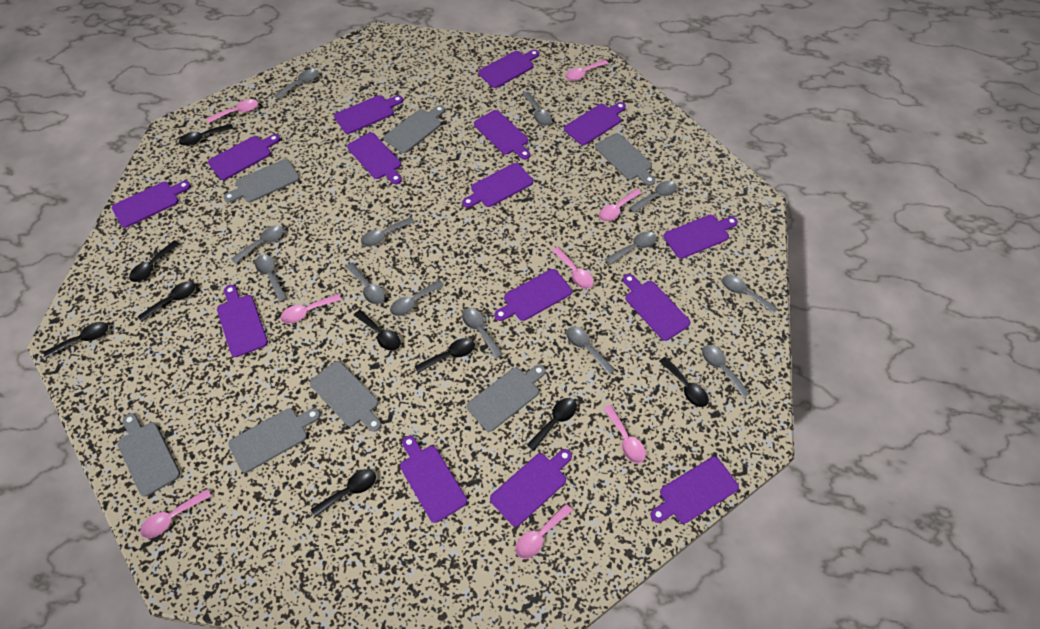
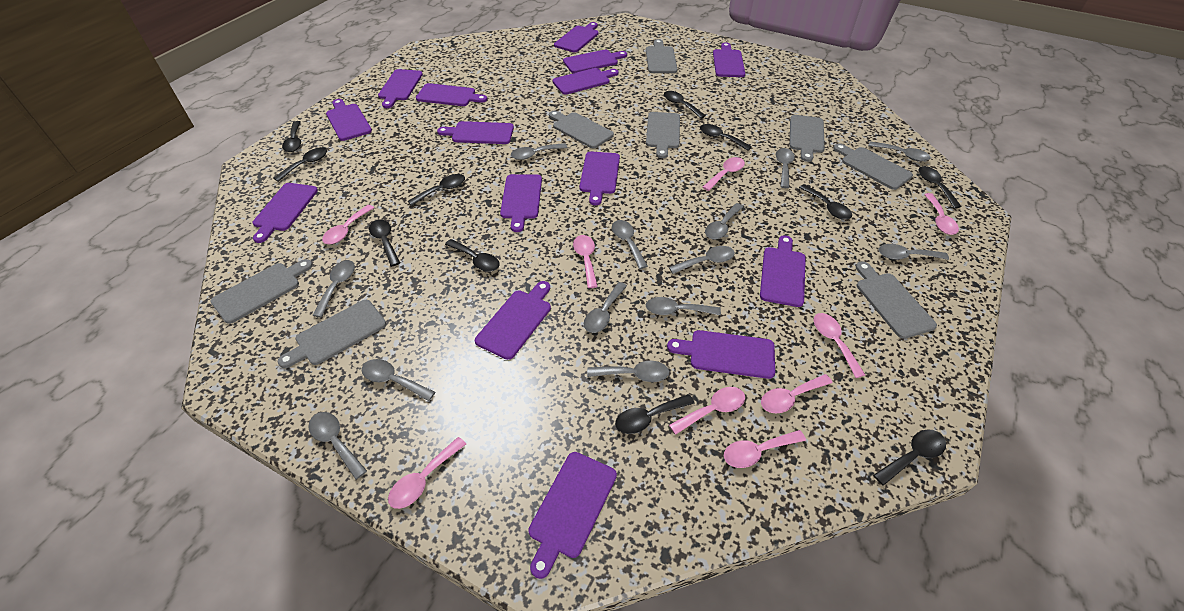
black spoon: [44,322,108,358] [129,240,180,282] [138,281,196,322] [179,124,234,146] [311,469,376,517] [354,310,401,351] [414,338,475,373] [527,398,577,451] [659,357,709,407] = 9 -> [274,147,327,182] [282,121,301,152] [369,219,400,267] [408,174,465,206] [445,239,500,272] [615,394,695,434] [664,91,706,119] [700,124,752,151] [799,184,852,220] [873,430,946,486] [919,166,962,209] = 11
grey cutting board: [117,413,180,497] [223,159,300,203] [228,408,320,473] [310,361,381,432] [384,105,445,153] [466,365,546,432] [595,133,655,186] = 7 -> [210,259,313,324] [278,300,386,368] [549,111,614,149] [646,39,677,73] [646,112,680,158] [790,115,825,162] [834,143,913,190] [856,261,937,339] = 8
pink spoon: [140,489,211,538] [206,99,258,123] [280,294,342,324] [515,504,573,559] [552,247,593,289] [565,60,609,81] [599,189,641,222] [603,405,646,463] = 8 -> [322,205,374,244] [388,437,466,509] [573,235,598,288] [669,387,745,435] [703,157,745,191] [724,430,806,468] [761,374,832,413] [814,313,865,378] [924,193,959,235] = 9

